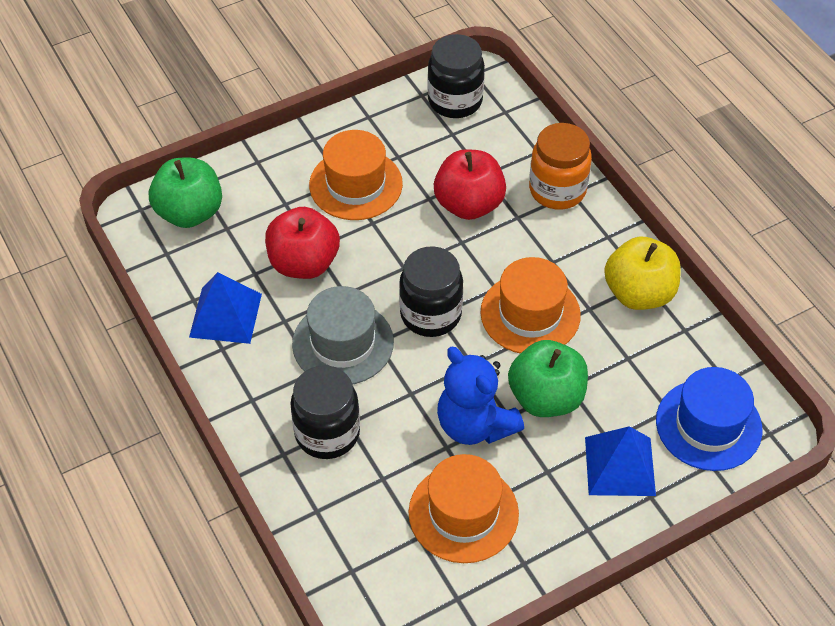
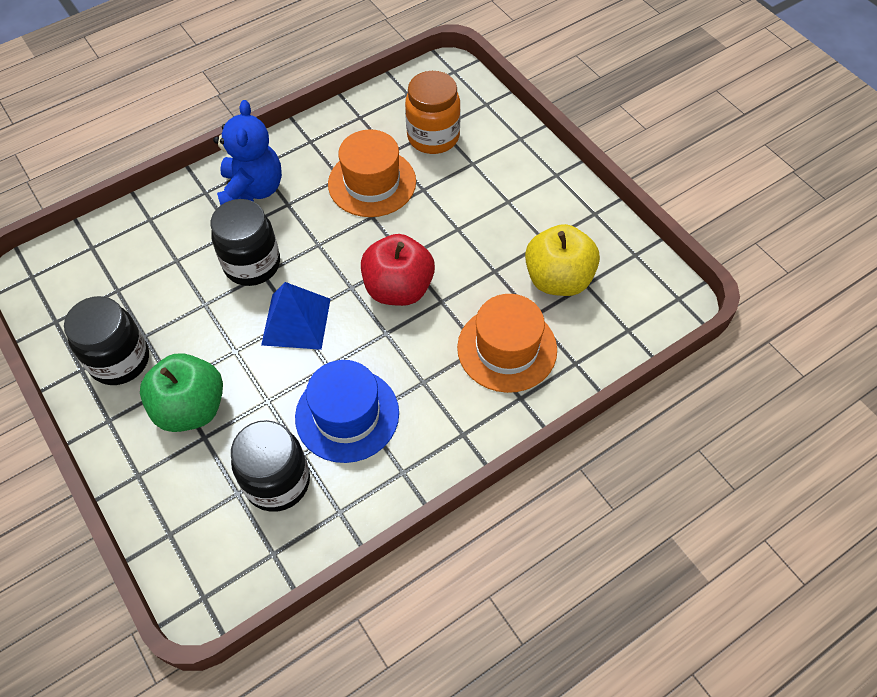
blue pyramid: [189,272,262,344] [585,426,656,496] = 2 -> [261,282,330,350] = 1
green apple: [149,158,222,228] [508,340,588,417] = 2 -> [140,353,223,432] = 1
grey hat: [292,286,394,384] = 1 -> none = 0
orange hat: [309,130,403,220] [409,454,519,563] [480,257,581,354] = 3 -> [328,129,416,217] [457,294,557,393] = 2
red apple: [265,207,340,279] [434,149,506,220] = 2 -> [361,234,435,306] = 1

